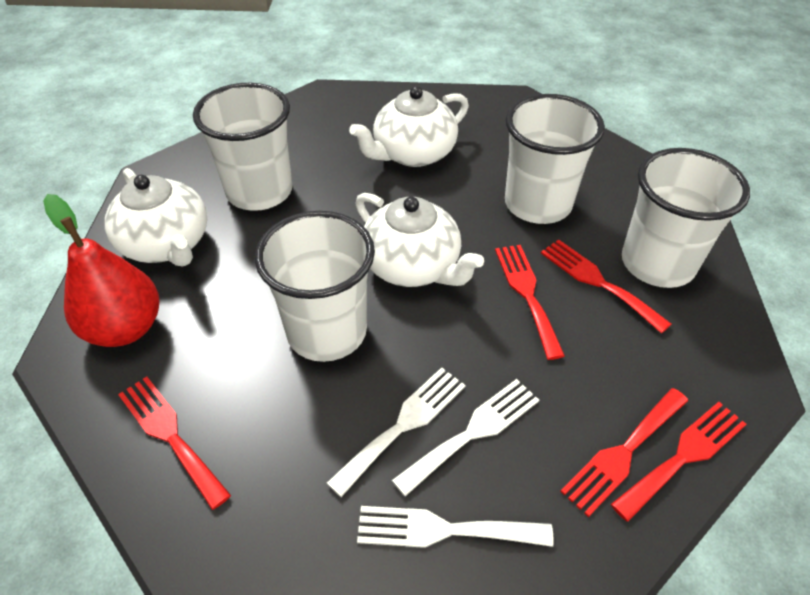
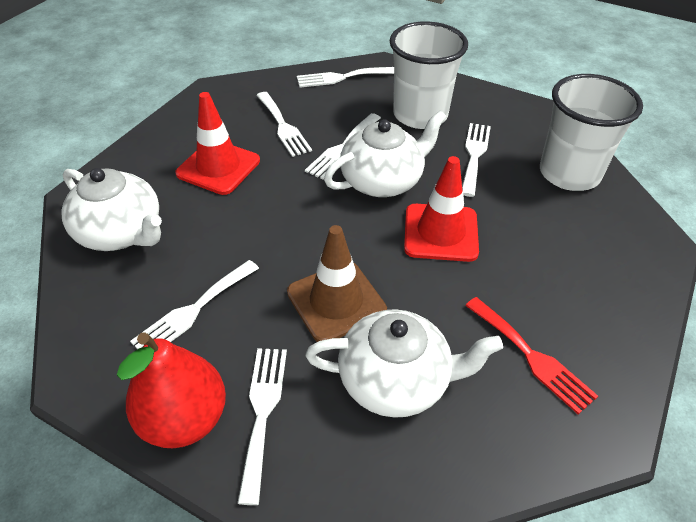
brown traffic cone: none = 0 -> [287,225,387,342] = 1
red fork: [118,376,231,510] [495,245,565,360] [541,239,672,334] [560,388,688,517] [611,402,747,522] = 5 -> [465,297,598,414] = 1
red traffic cone: none = 0 -> [175,92,260,195] [404,156,479,262] = 2
white cup: [193,83,292,211] [255,211,375,362] [505,94,605,224] [622,148,750,288] = 4 -> [389,21,468,129] [540,74,643,191] = 2
white fork: [327,367,465,497] [357,506,554,548] [392,379,539,496] = 3 -> [130,260,259,349] [237,348,287,505] [256,92,312,157] [297,67,394,88] [305,113,381,180] [462,123,491,197] = 6

